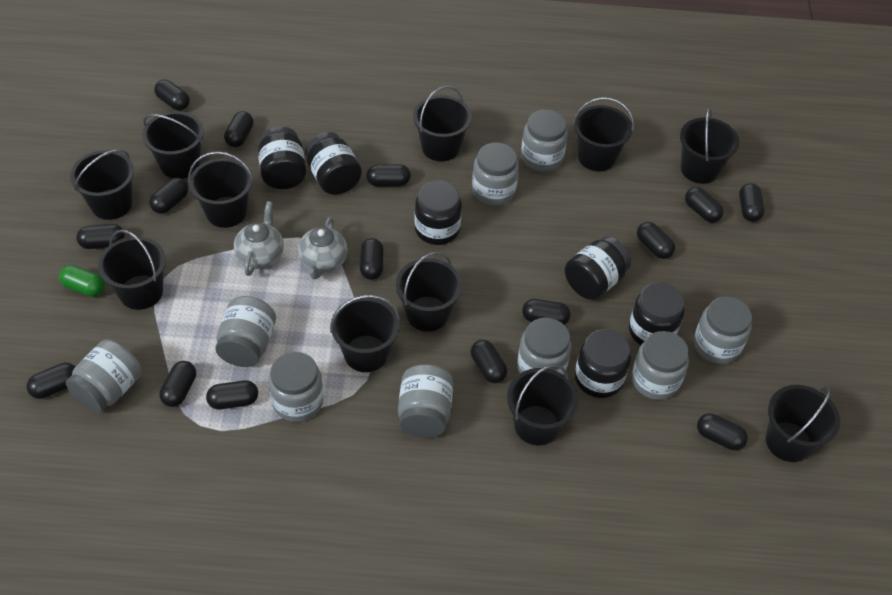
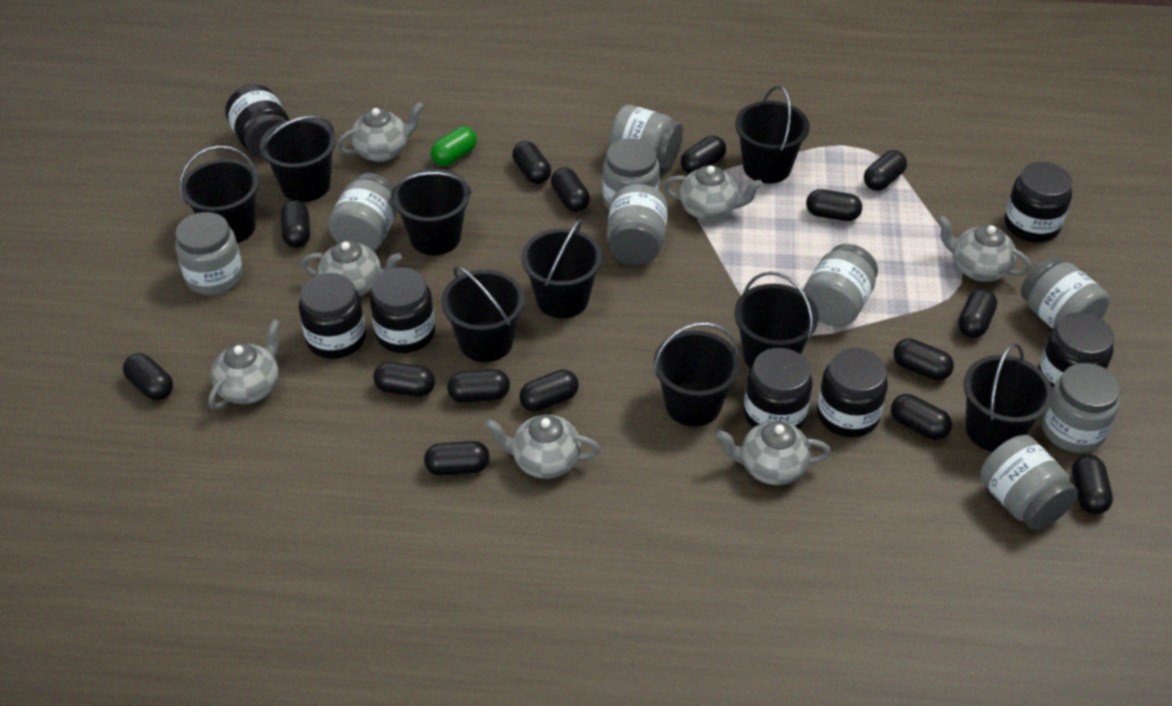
black bucket: [70,149,134,220] [98,229,166,310] [142,111,204,179] [188,151,254,228] [330,295,400,372] [396,251,462,332] [413,85,472,162] [507,364,578,445] [573,97,634,171] [680,107,739,184] [766,385,840,462] = 11 -> [179,145,259,243] [260,116,336,202] [391,169,472,255] [441,266,524,362] [521,219,602,319] [654,322,740,427] [734,271,819,369] [735,86,810,184] [963,343,1053,452] = 9
black jar: [258,126,306,189] [305,132,362,195] [414,180,462,245] [565,236,631,300] [575,329,631,398] [629,282,684,345] = 6 -> [225,84,290,158] [299,273,366,359] [370,267,435,353] [744,348,813,429] [817,348,888,437] [1005,162,1072,243] [1038,312,1114,389] = 7
grey teapot: [234,201,284,276] [298,217,348,279] = 2 -> [208,319,280,409] [301,241,402,296] [337,102,424,162] [485,415,600,479] [663,166,763,221] [716,421,831,485] [938,215,1032,282] = 7

